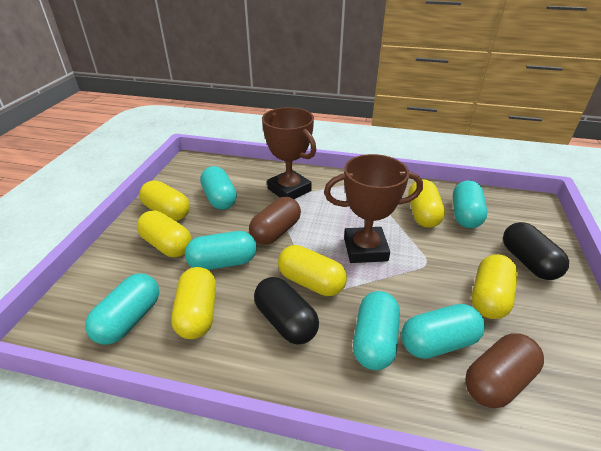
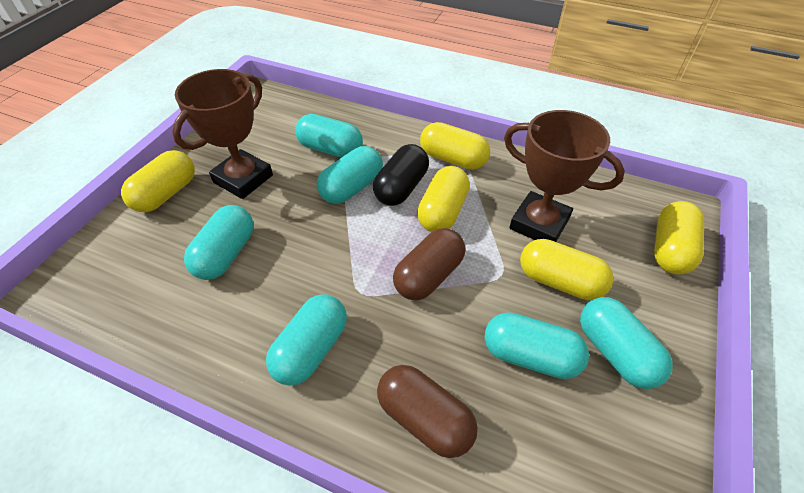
black capsule: [254,277,319,344] [503,222,569,280] = 2 -> [373,144,429,206] = 1
yellow capsule: [137,210,192,257] [139,180,190,221] [171,267,216,339] [278,245,347,296] [408,179,445,228] [471,254,518,319] = 6 -> [121,150,195,212] [417,166,470,232] [420,122,490,170] [520,239,614,300] [654,201,704,274] = 5

